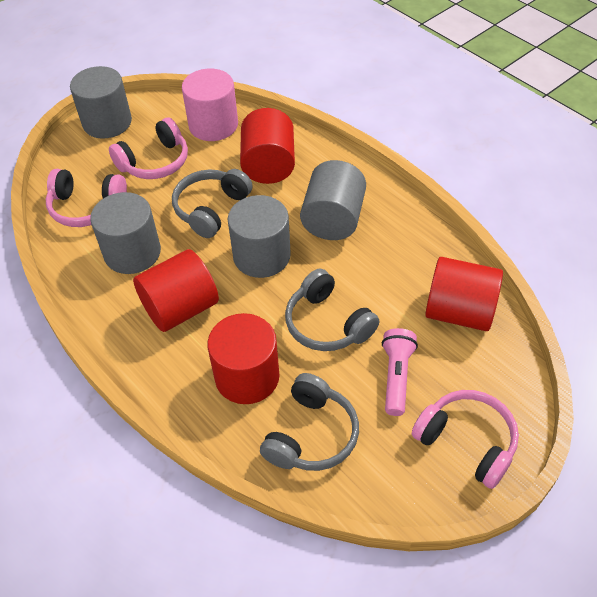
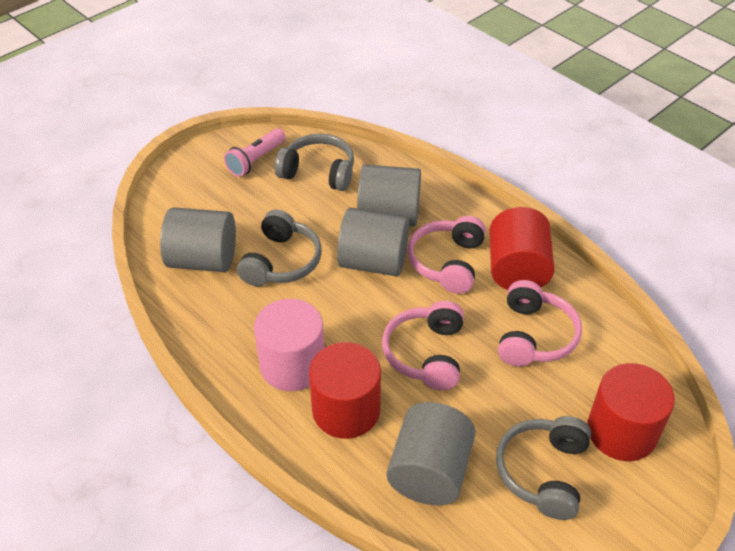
red cylinder: [133,249,219,332] [207,313,280,404] [240,108,295,184] [425,257,503,331] = 4 -> [309,342,381,439] [489,207,554,290] [587,363,675,461] = 3

